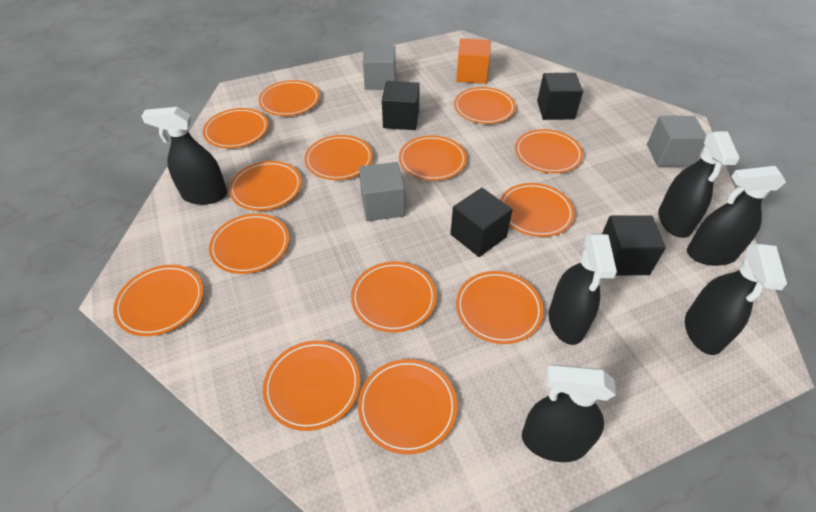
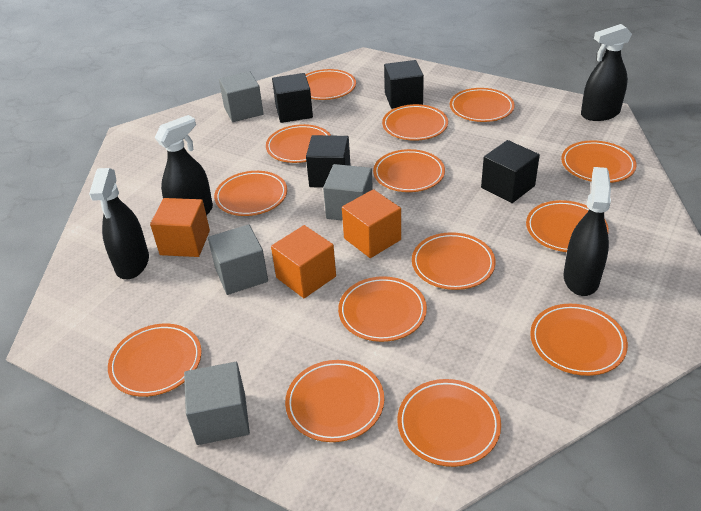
black spray bottle: [141,107,227,205] [522,364,616,462] [549,234,617,345] [658,131,740,238] [685,243,787,355] [687,166,786,266] = 6 -> [89,168,149,279] [155,115,213,216] [563,167,611,296] [581,24,632,121] = 4
grey cube: [359,162,405,221] [363,45,396,90] [647,116,706,167] = 3 -> [184,362,250,445] [208,224,268,295] [219,71,264,122] [323,164,373,221] = 4
orange cube: [456,38,491,84] = 1 -> [150,198,210,257] [271,225,336,298] [342,189,401,258] = 3

